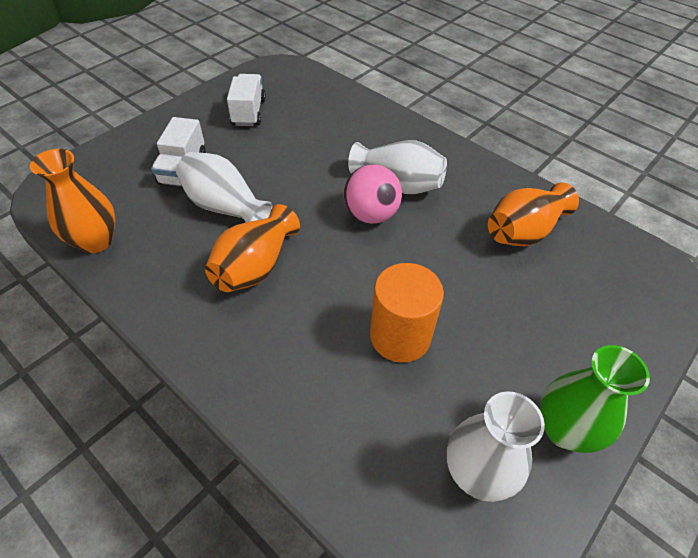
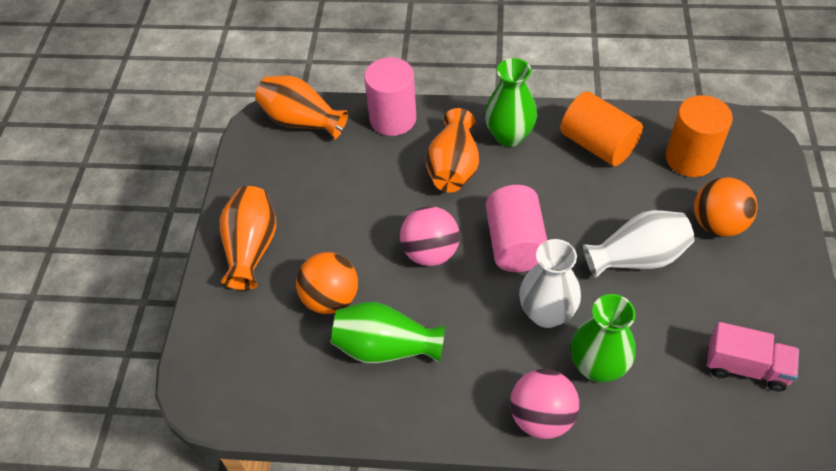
green vase: [540,345,650,453] = 1 -> [331,302,445,363] [485,58,537,147] [571,294,636,382] = 3
orange ball: none = 0 -> [296,252,358,314] [694,177,757,237] = 2
orange cylinder: [370,263,444,363] = 1 -> [560,92,643,166] [666,95,733,177] = 2
pink ball: [344,164,402,224] = 1 -> [400,206,460,266] [510,369,579,439] = 2
pink cylinder: none = 0 -> [364,57,416,136] [486,185,547,272] = 2
pink truck: none = 0 -> [707,322,799,391] = 1
white truck: [151,117,206,186] [227,74,266,126] = 2 -> none = 0
white vase: [176,152,272,222] [348,140,447,194] [447,391,545,502] = 3 -> [519,239,581,328] [583,210,695,278] = 2

